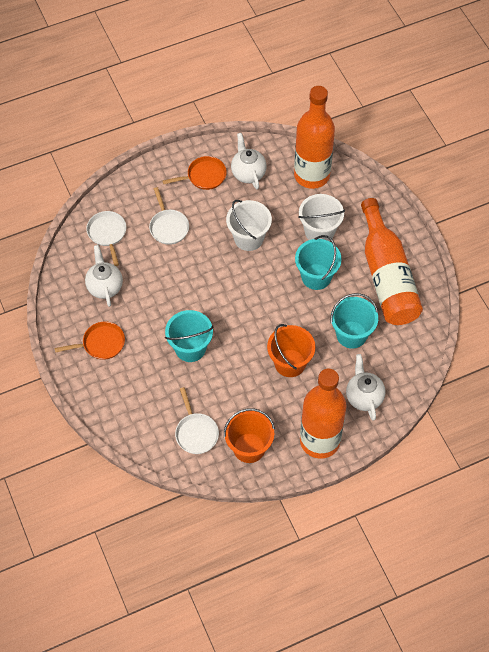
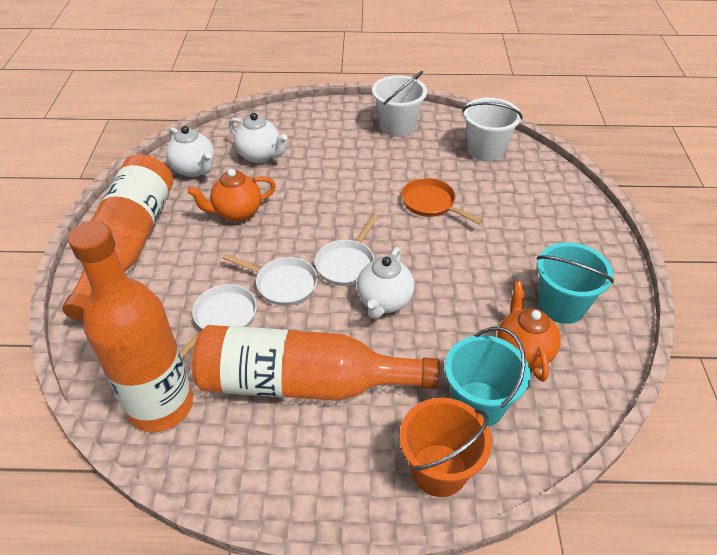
orange bucket: [224,408,275,463] [267,324,316,377] = 2 -> [400,398,492,497] = 1
orange pan: [55,322,125,360] [163,156,227,190] = 2 -> [401,178,483,224] = 1
orange teapot: none = 0 -> [187,169,276,222] [497,281,561,382] = 2
turquoise bucket: [165,310,214,362] [295,235,342,290] [330,293,378,349] = 3 -> [445,327,530,427] [537,242,614,324] = 2

